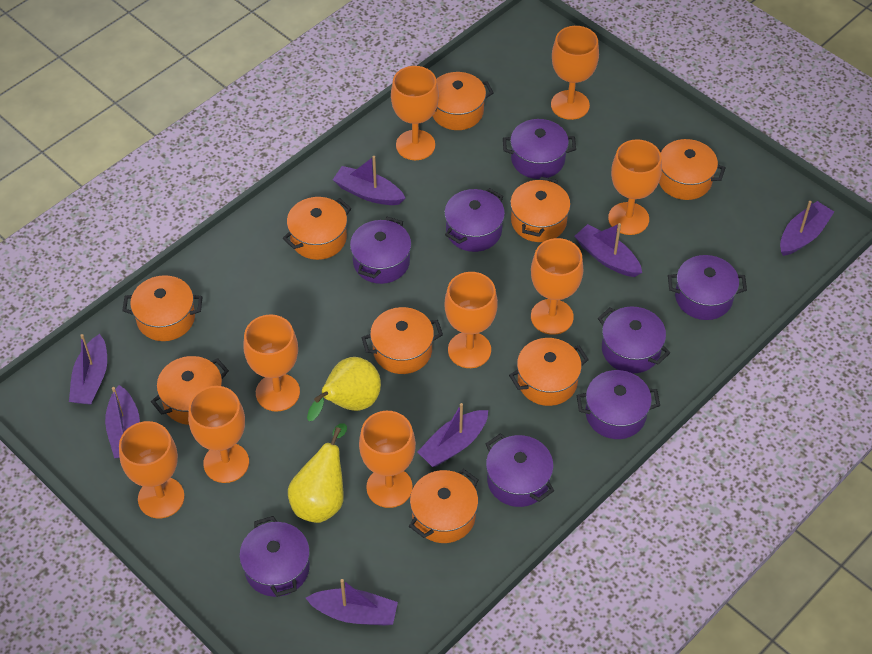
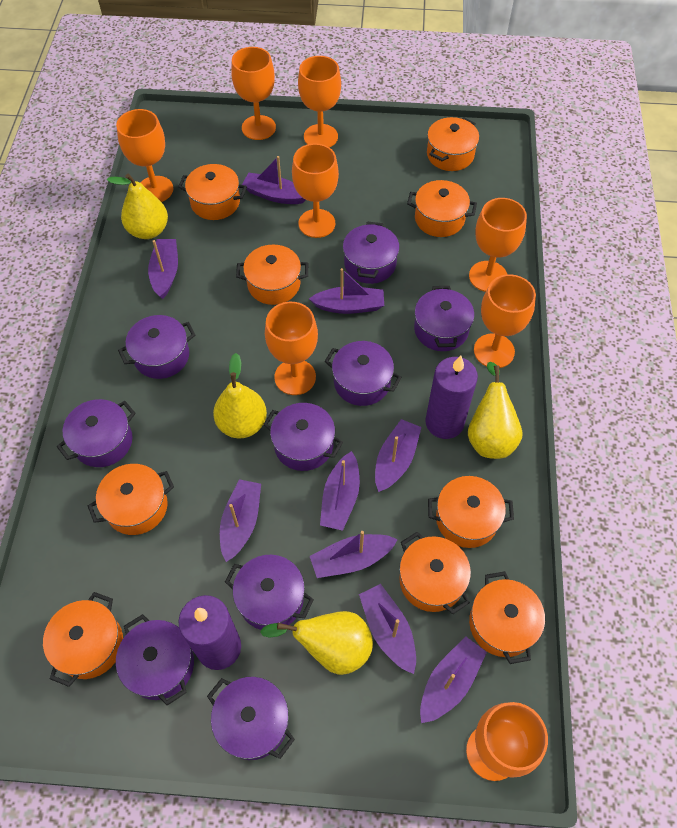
orange goblet: [119,421,185,518] [188,386,249,483] [243,314,300,412] [359,411,416,508] [391,66,439,160] [444,272,498,368] [531,238,583,335] [551,26,599,120] [608,139,662,235] = 9 -> [116,109,174,202] [231,47,276,140] [265,302,318,395] [292,143,339,238] [298,56,341,147] [466,702,548,781] [469,198,527,292] [474,274,536,368] = 8
purple boat: [69,334,107,405] [105,385,140,458] [306,579,398,626] [333,156,405,205] [417,403,488,467] [575,223,642,277] [780,201,834,256] = 7 -> [148,239,178,299] [220,479,261,562] [242,156,306,204] [309,268,384,314] [310,531,398,578] [320,451,360,531] [359,584,416,674] [375,419,421,492] [420,636,487,723] = 9
purple candle: none = 0 -> [178,595,241,670] [425,356,478,439] = 2
purple pot: [239,516,310,597] [350,217,411,284] [444,188,505,252] [486,433,554,507] [503,119,576,179] [576,370,660,439] [598,306,670,374] [668,255,747,320] = 8 -> [57,399,136,467] [116,614,194,705] [118,315,195,379] [207,677,295,760] [225,555,314,630] [263,403,343,471] [324,341,402,406] [343,222,399,284] [414,286,474,351] = 9
yellow pear: [288,423,347,523] [307,357,381,421] = 2 -> [107,174,168,239] [213,353,267,438] [260,611,373,675] [468,362,522,459] = 4

